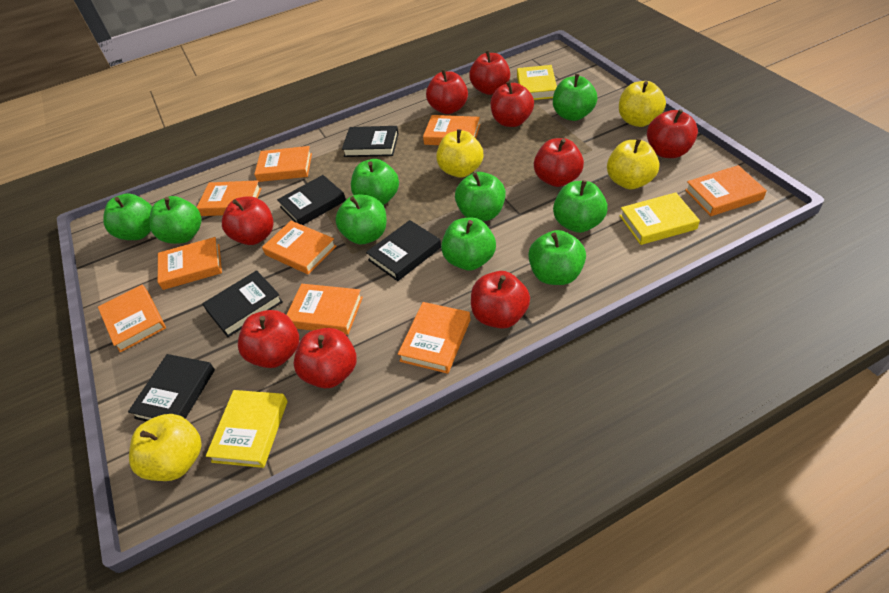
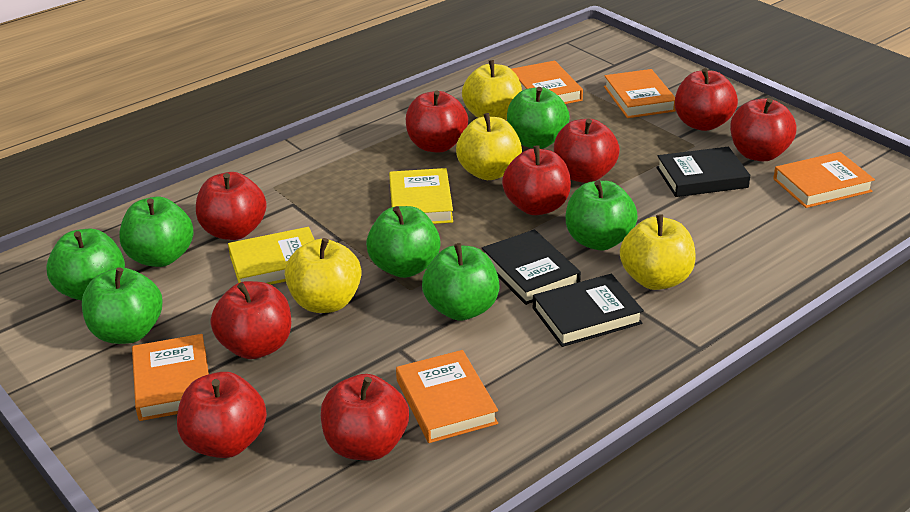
black book: [128,354,215,421] [202,270,283,337] [277,175,346,225] [342,126,399,157] [366,220,441,281] = 5 -> [482,230,581,305] [533,274,644,347] [656,147,751,197] = 3
green apple: [103,193,152,240] [149,196,201,244] [335,195,386,244] [351,159,399,205] [441,217,496,271] [455,172,506,221] [528,230,586,285] [553,74,598,121] [553,180,608,233] = 9 -> [46,229,125,301] [82,267,162,344] [119,197,194,267] [366,206,441,278] [422,243,500,321] [507,87,570,149] [566,180,638,250] = 7
orange book: [98,285,166,353] [158,237,222,290] [197,180,262,216] [254,146,312,182] [262,221,336,275] [286,284,363,335] [398,302,471,374] [423,115,480,145] [685,165,767,216] = 9 -> [132,334,209,421] [396,350,498,443] [512,61,583,104] [604,69,676,118] [773,152,875,208] = 5
yellow book: [206,390,288,468] [517,65,557,100] [620,192,700,245] = 3 -> [228,227,315,285] [389,168,453,224] = 2

